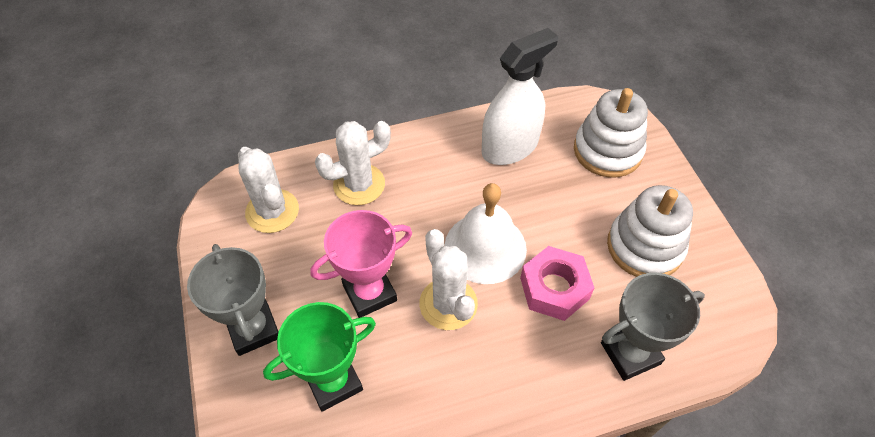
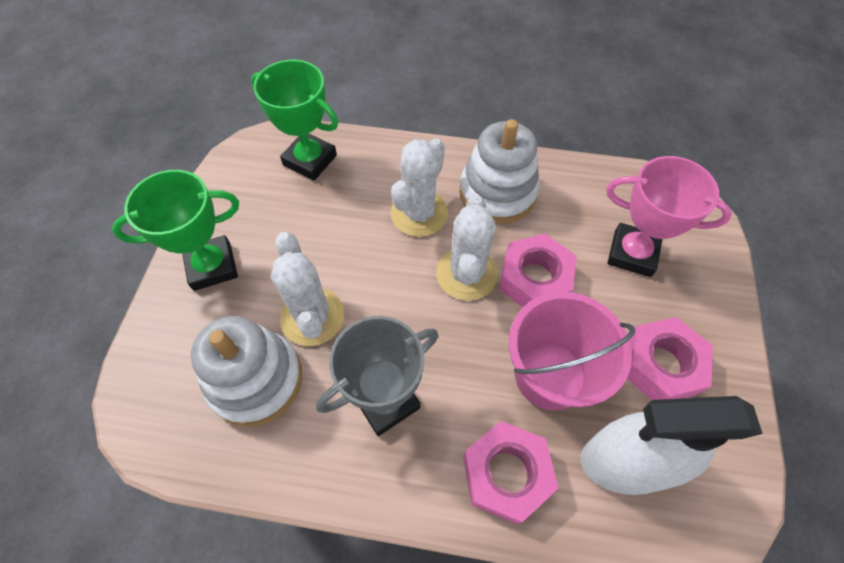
green trophy: [263,302,376,411] = 1 -> [112,170,239,291] [251,60,338,181] = 2
grey trophy: [187,244,279,356] [601,273,705,381] = 2 -> [316,316,438,436] = 1
pink bucket: none = 0 -> [509,292,635,410] = 1
pink nut: [520,246,594,321] = 1 -> [463,421,559,524] [499,233,577,307] [627,317,713,400] = 3
white bell: [444,183,527,284] = 1 -> none = 0

